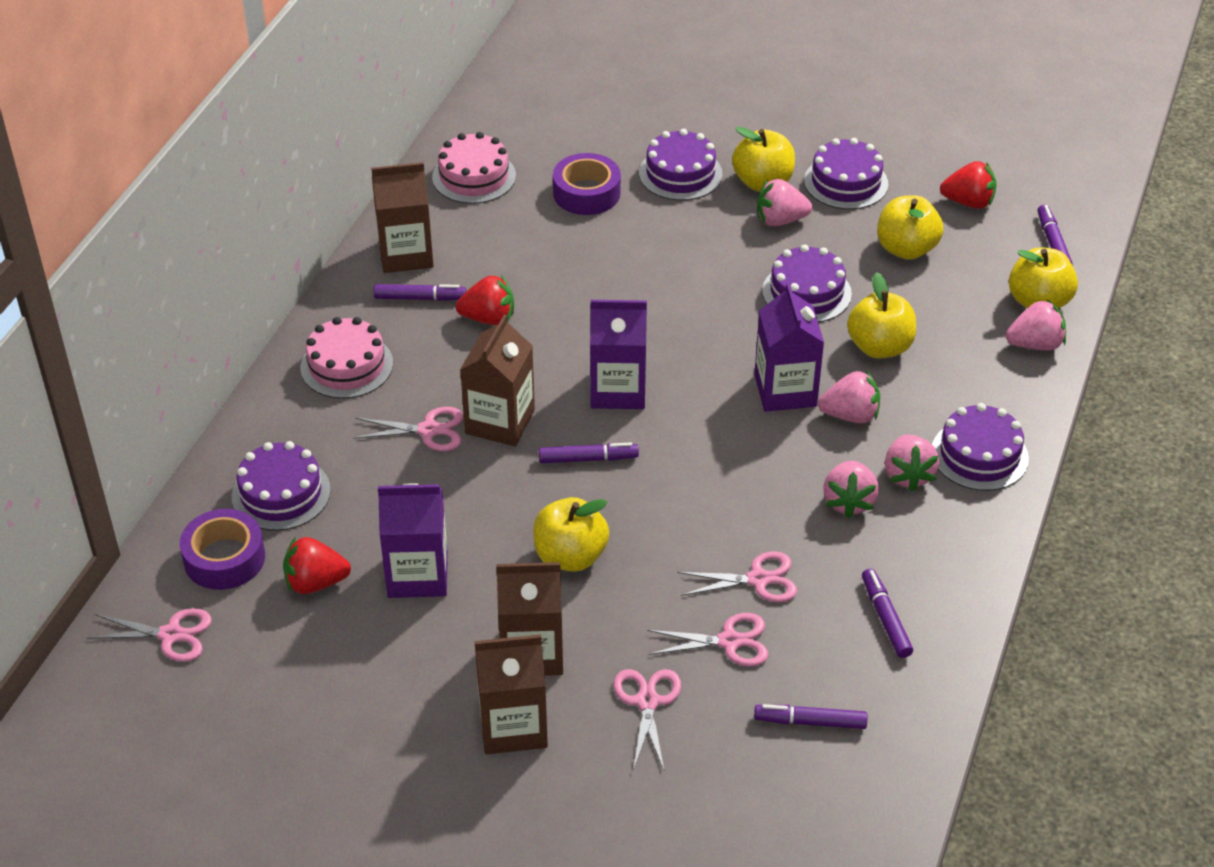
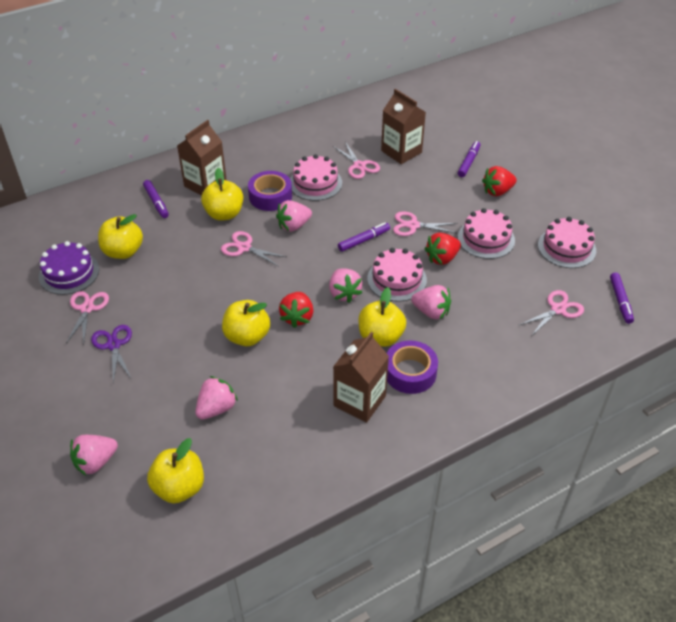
brown carton: [371,162,434,273] [460,314,535,446] [475,634,548,754] [496,562,563,676] = 4 -> [177,120,227,196] [333,332,389,423] [381,89,426,164] = 3
pink cake: [300,317,393,399] [432,132,516,204] = 2 -> [290,154,342,201] [367,248,427,302] [458,208,515,259] [538,217,596,268] = 4
purple cake: [232,441,331,531] [639,129,722,201] [762,245,852,322] [804,138,888,210] [932,403,1029,491] = 5 -> [39,241,99,295] = 1
purple carton: [378,483,448,598] [590,300,647,409] [754,283,824,412] = 3 -> none = 0
purple marker: [373,284,466,301] [539,443,639,463] [754,704,868,729] [862,569,913,658] [1038,205,1073,265] = 5 -> [143,180,169,218] [338,223,390,252] [458,141,480,177] [610,272,634,324] = 4
purple scissors: none = 0 -> [91,325,132,383] = 1

